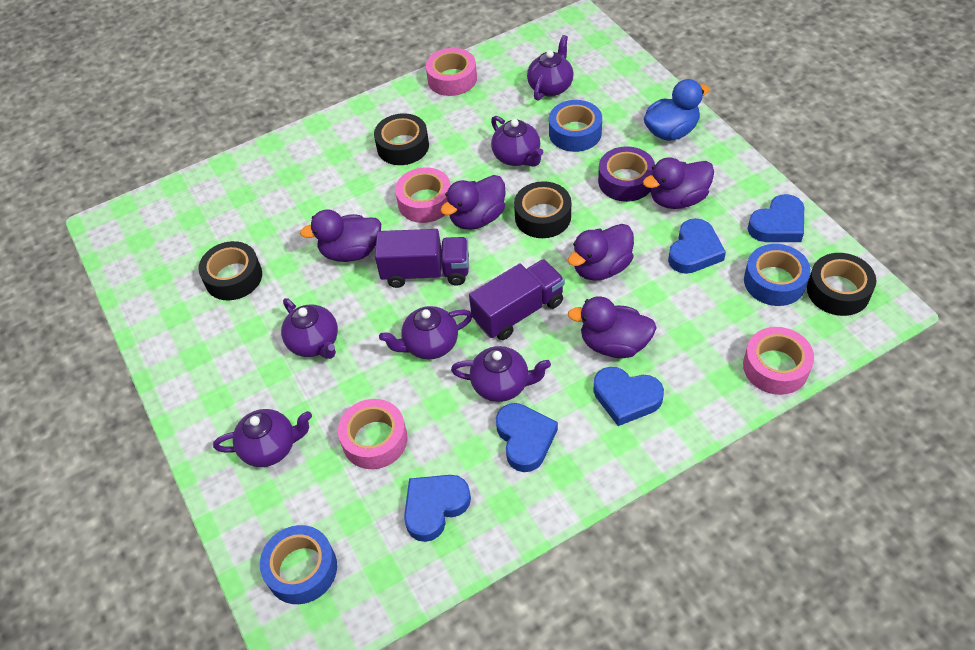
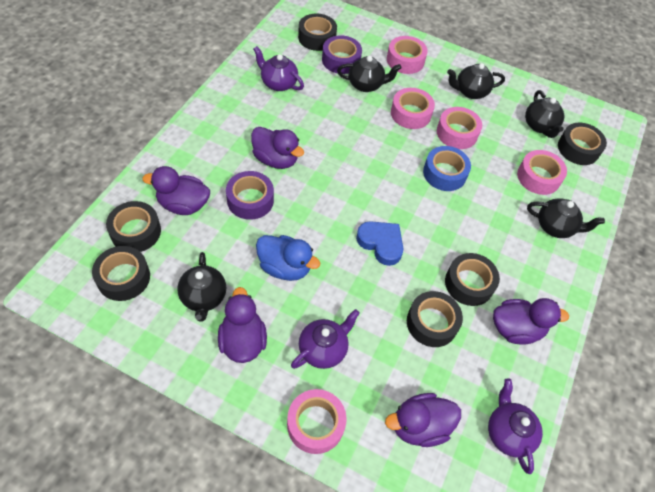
black tape: [198,241,262,300] [374,113,429,165] [514,181,571,238] [807,253,876,316] = 4 -> [92,246,150,301] [106,201,161,252] [298,14,337,51] [407,291,463,347] [445,253,500,306] [558,123,607,165] = 6
black teapot: none = 0 -> [177,252,226,322] [337,56,401,92] [447,63,505,99] [525,90,564,138] [527,198,605,238] = 5
blue heart: [404,475,471,542] [496,403,558,472] [593,367,664,426] [668,218,726,274] [748,194,804,242] = 5 -> [356,221,403,266] = 1
blue tape: [260,525,337,604] [549,100,602,152] [744,244,811,306] = 3 -> [423,146,471,191] = 1
pink tape: [338,399,408,469] [395,167,451,223] [426,48,477,96] [743,327,814,395] = 4 -> [287,389,347,454] [387,36,428,74] [391,88,435,129] [437,107,482,149] [517,150,567,195] = 5
purple tape: [598,146,655,202] = 1 -> [226,171,274,220] [322,35,362,74] = 2
purple teapot: [213,409,312,467] [281,298,338,359] [379,306,473,360] [451,346,551,402] [491,116,544,167] [527,35,574,101] = 6 -> [253,46,304,91] [291,309,360,369] [488,378,543,474] = 3
purple truck: [375,229,469,288] [469,259,565,340] = 2 -> none = 0

